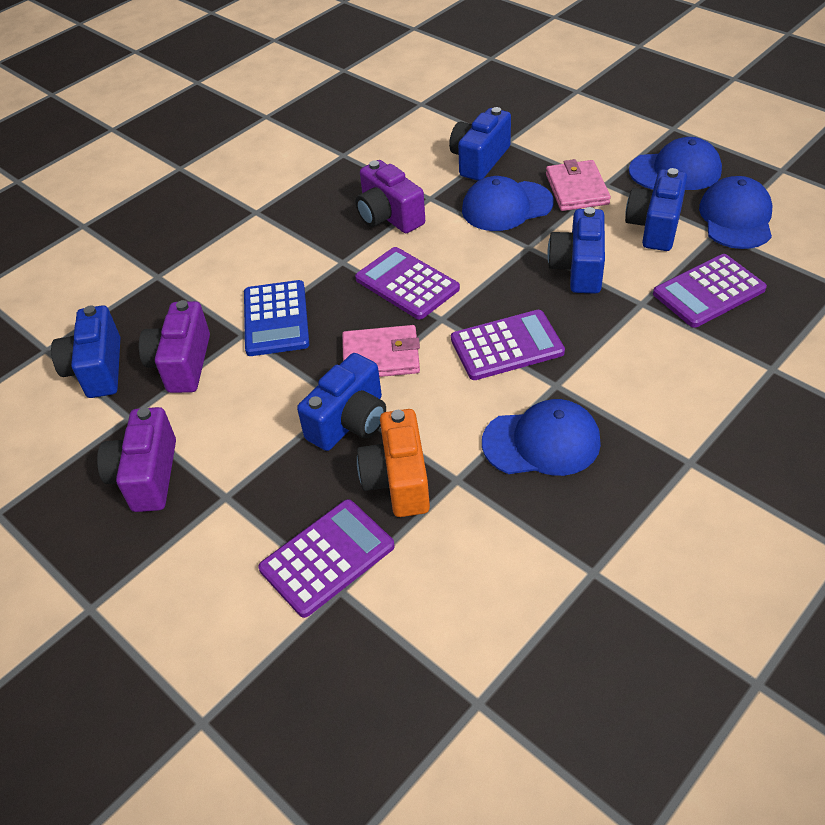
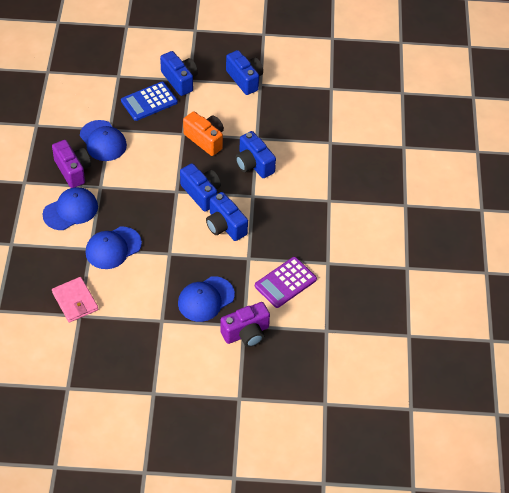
pink wallet: [342,325,420,377] [546,159,611,211] = 2 -> [52,277,98,323] = 1
purple calculator: [258,499,395,618] [355,247,460,320] [451,310,565,380] [653,254,767,328] = 4 -> [255,257,317,308] = 1
purple camera: [97,407,176,512] [139,300,210,393] [356,160,425,233] = 3 -> [52,140,91,188] [220,302,270,347] = 2

